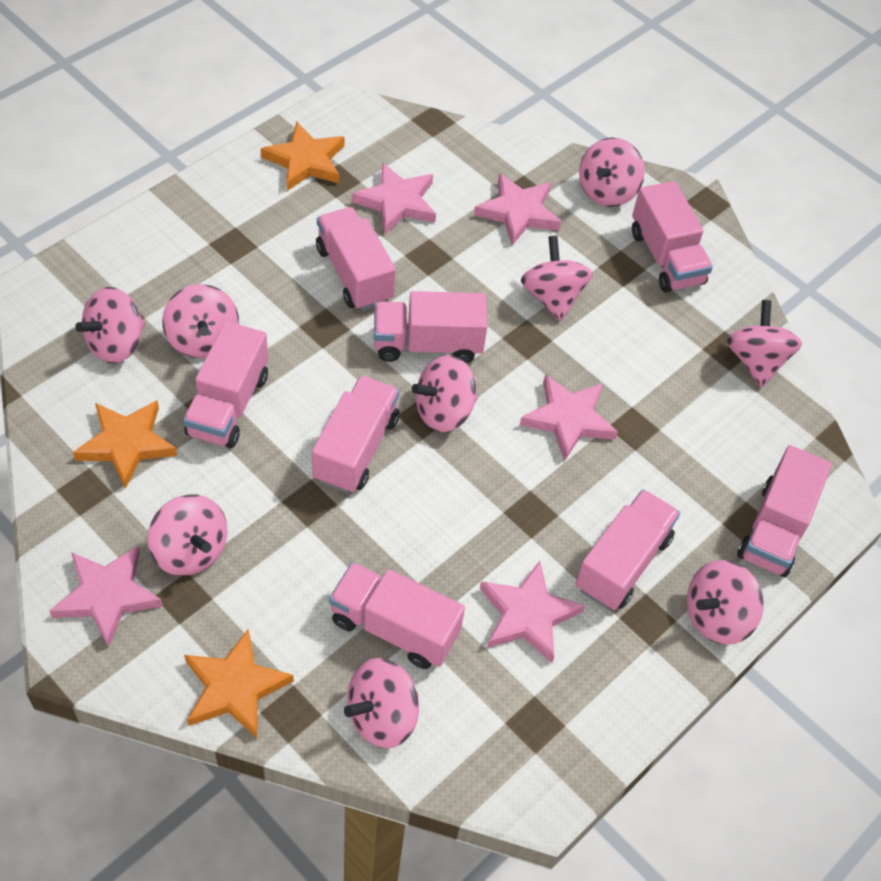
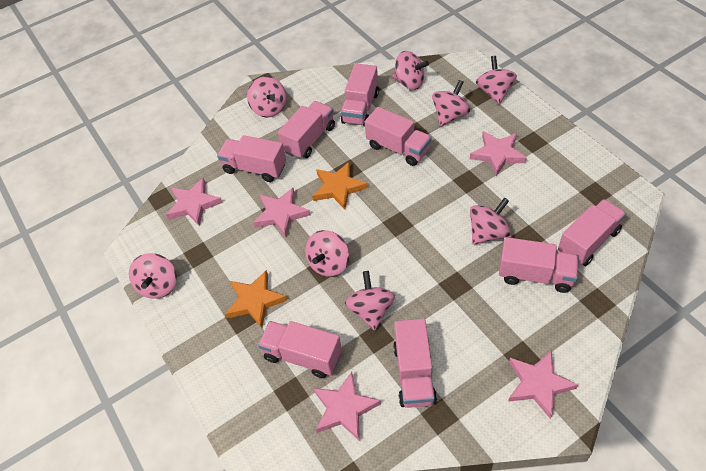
orange star: [72,400,177,489] [184,629,294,738] [261,122,345,191] = 3 -> [225,270,287,328] [312,162,368,210] = 2
pink spinning top: [75,287,145,363] [148,494,228,576] [162,284,239,358] [344,658,419,748] [412,355,478,432] [521,236,593,321] [579,137,645,207] [687,560,764,645] [726,300,802,388] = 9 -> [129,253,177,299] [247,77,286,117] [305,230,349,277] [345,271,395,330] [392,51,429,90] [432,80,470,127] [470,198,511,245] [476,56,517,104] = 8

